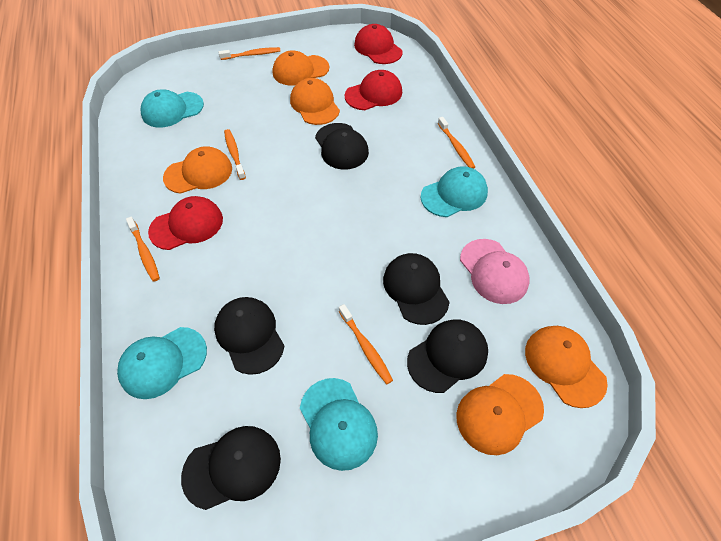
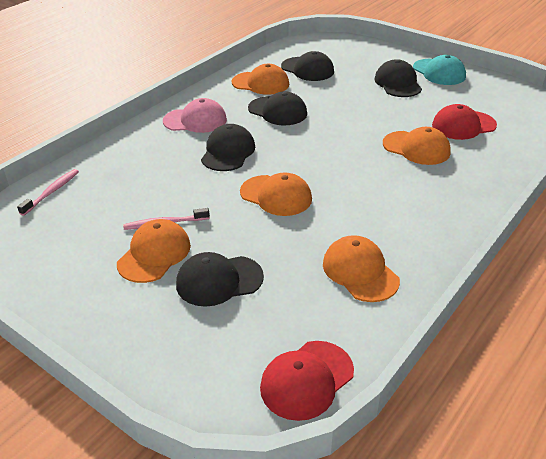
orange toothbrush: [126,217,160,282] [219,47,281,60] [224,129,246,180] [339,304,393,384] [438,117,475,169] = 5 -> none = 0
pink toothbrush: none = 0 -> [17,169,79,216] [123,208,210,230] = 2
red cap: [148,196,223,250] [345,70,402,110] [354,24,402,64] = 3 -> [260,341,354,421] [432,104,497,140] = 2
turquoise cap: [117,327,207,399] [140,89,204,128] [300,378,378,471] [420,166,488,217] = 4 -> [413,55,466,85] = 1

